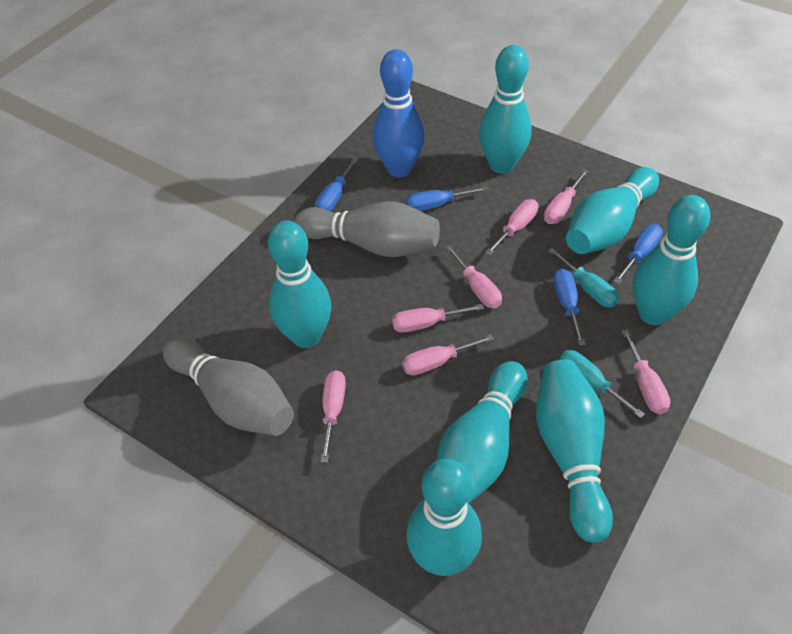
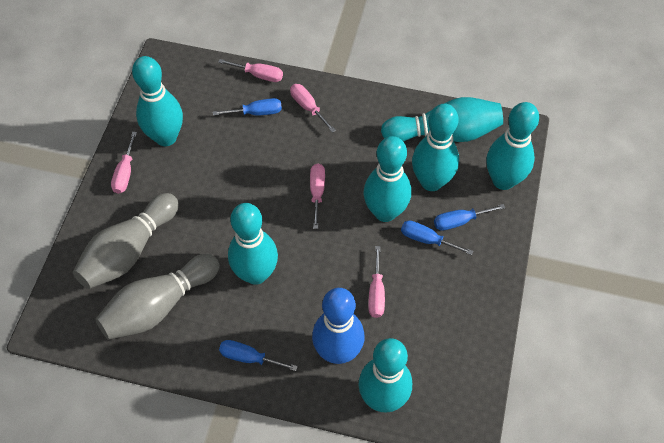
pink screwdriver: [321,370,346,463] [392,304,484,333] [402,334,494,375] [445,245,502,308] [485,199,538,256] [544,169,588,224] [622,329,671,414] = 7 -> [111,132,137,194] [218,59,283,82] [290,84,336,133] [310,164,325,229] [368,246,385,318] = 5
turquoise screwdriver: [548,248,619,307] [560,350,645,418] = 2 -> none = 0

